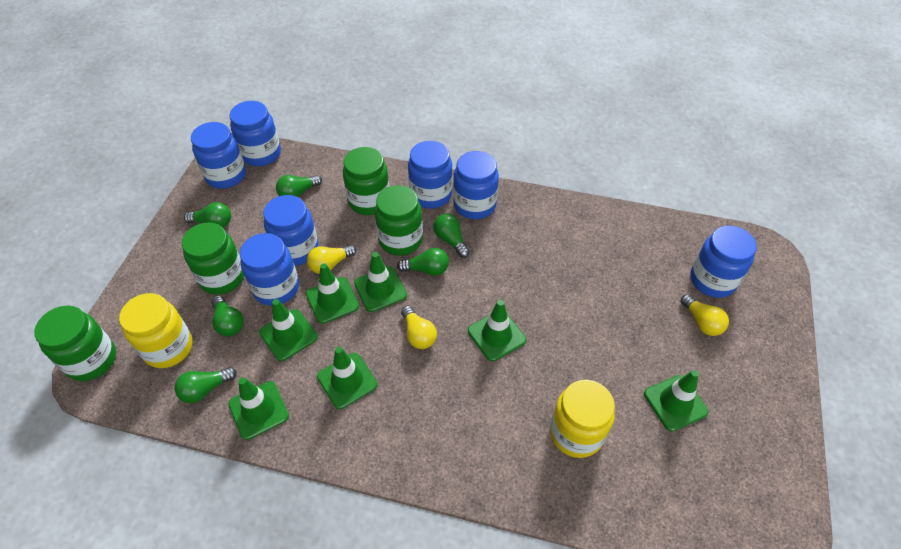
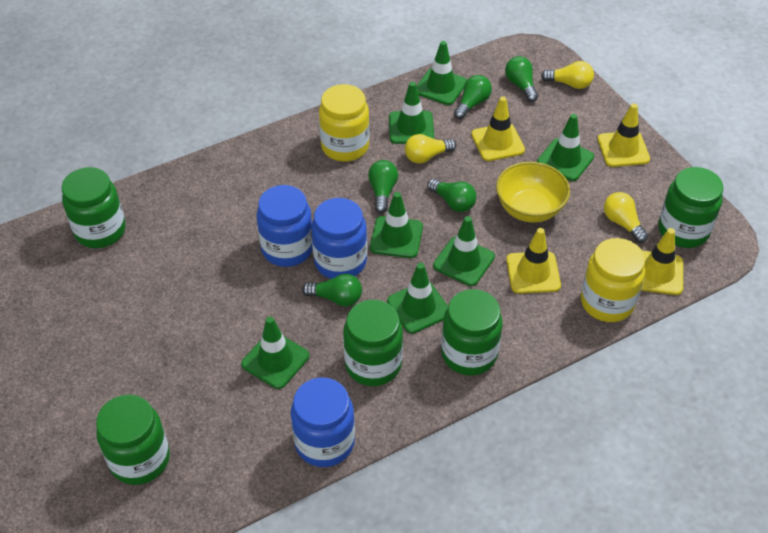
blue jar: [191,122,246,189] [229,101,281,166] [240,233,299,306] [263,195,319,266] [408,141,453,209] [453,151,499,219] [690,226,757,298] = 7 -> [257,185,313,267] [291,377,355,467] [311,198,367,279] = 3
green jar: [34,305,116,381] [182,222,244,295] [343,147,390,215] [375,185,423,256] = 4 -> [62,167,126,248] [96,394,170,485] [343,300,403,386] [441,289,503,376] [658,167,723,248] = 5
green light bulb: [174,367,237,403] [184,202,231,227] [211,295,244,336] [276,175,322,197] [397,248,449,276] [433,213,470,258] = 6 -> [302,274,362,307] [368,160,398,213] [427,179,476,212] [454,75,492,119] [505,56,538,102] = 5
yellow bowl: none = 0 -> [496,162,570,223] = 1
yellow traffic cone: none = 0 -> [471,96,525,161] [506,228,561,294] [597,103,650,167] [641,228,683,295] = 4

